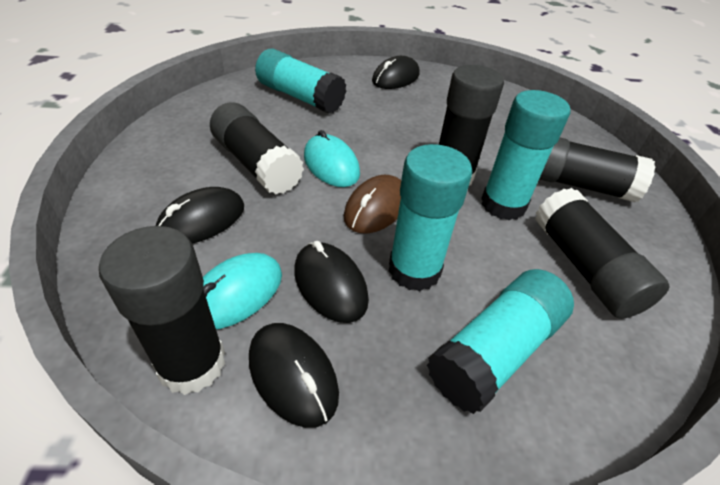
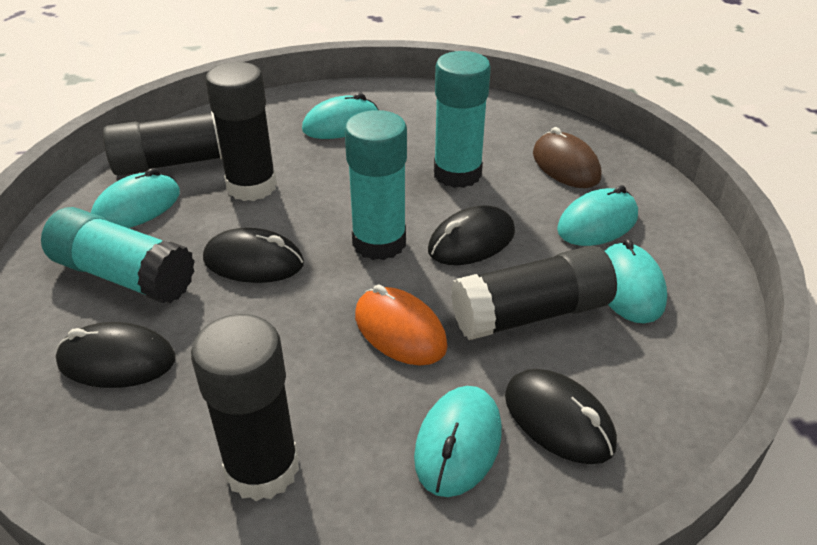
black glue stick: [99,226,225,395] [210,103,304,195] [439,65,504,186] [535,188,670,319] [539,138,656,202] = 5 -> [103,111,222,176] [191,314,299,501] [205,62,277,201] [451,245,617,340] = 4
orange mouse: none = 0 -> [355,284,448,366] = 1
turquoise glue stick: [255,49,346,114] [389,144,473,291] [427,269,574,414] [481,90,570,220] = 4 -> [41,207,195,303] [345,110,407,260] [434,51,491,188] = 3
turquoise mouse: [203,253,282,329] [304,130,360,187] = 2 -> [91,168,180,228] [302,93,379,139] [414,386,502,497] [557,185,638,246] [605,238,667,324] = 5

